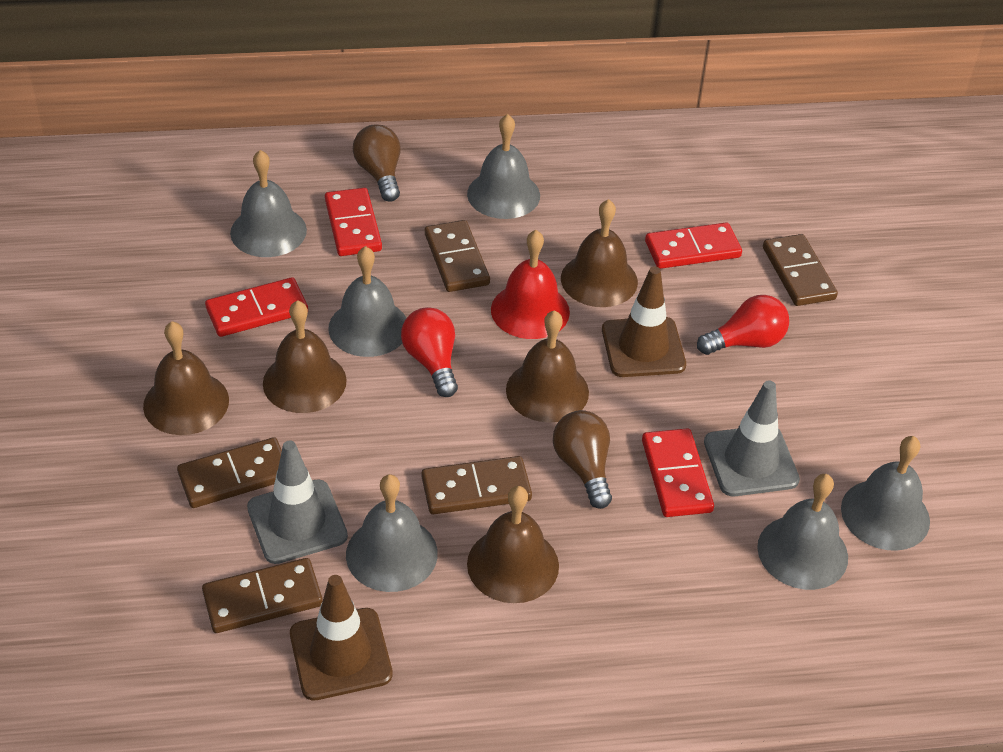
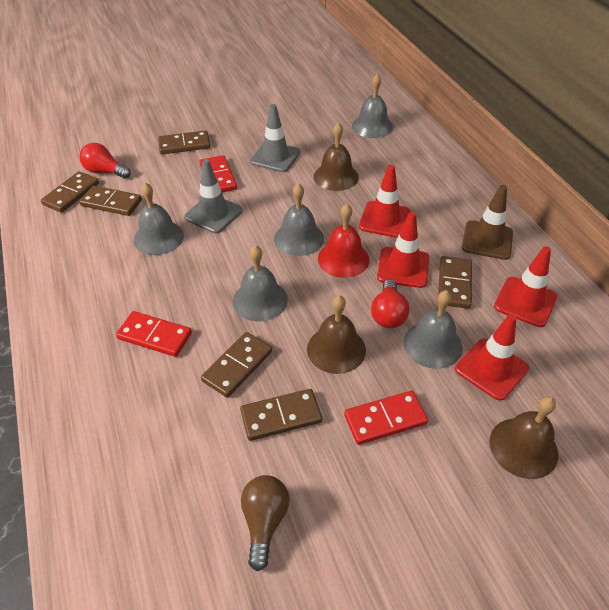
brown bell: [143,321,229,435] [263,300,347,413] [467,486,559,603] [506,310,589,423] [561,199,638,307] = 5 -> [307,295,366,374] [314,122,359,191] [490,396,558,479] = 3
brown domino: [177,437,282,508] [202,558,323,633] [422,456,532,515] [425,220,490,292] [763,234,838,306] = 5 -> [41,171,99,213] [80,186,142,216] [158,130,210,154] [201,332,272,398] [240,389,322,441] [438,256,472,309] = 6
brown light bulb: [353,124,401,202] [553,410,612,509] = 2 -> [241,475,289,571] = 1
brown traffic cone: [290,575,393,701] [602,266,686,377] = 2 -> [462,185,513,260] = 1
grey bell: [230,150,307,257] [328,246,406,357] [346,474,438,592] [467,114,540,219] [757,474,848,590] [841,436,930,551] = 6 -> [134,183,184,255] [233,245,288,322] [274,183,324,256] [352,74,393,138] [403,290,463,369] = 5
red domino: [205,277,308,337] [325,188,382,256] [642,428,714,517] [645,223,742,269] = 4 -> [116,311,192,357] [200,155,237,192] [344,391,428,445] = 3
red traffic cone: none = 0 -> [359,165,411,238] [377,212,429,288] [455,314,529,401] [494,246,557,327] = 4

